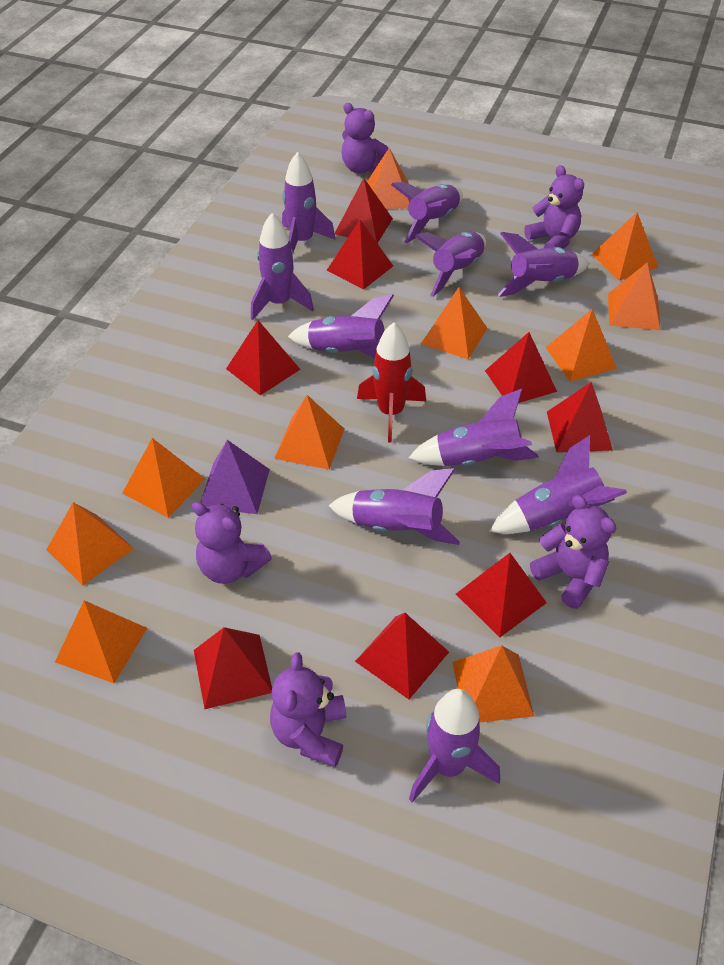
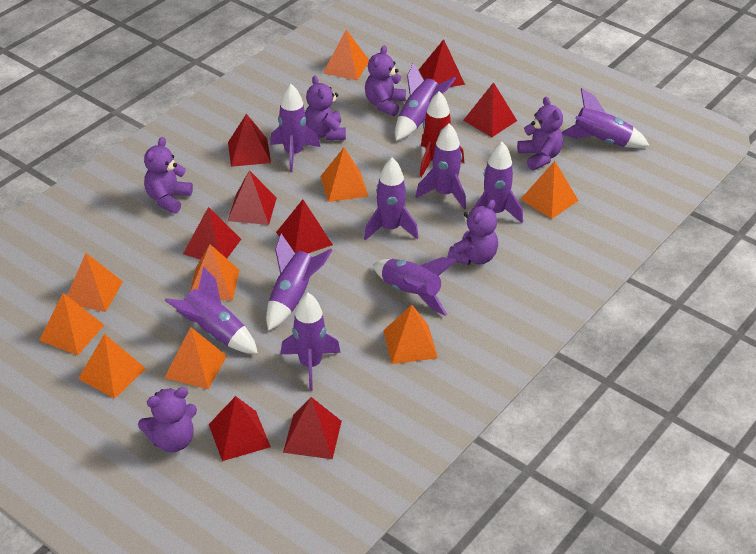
orange pyramid: [46,502,134,586] [55,600,147,683] [122,438,205,518] [274,395,344,470] [367,148,411,209] [421,287,487,359] [452,645,534,723] [546,309,617,381] [592,212,658,281] [608,262,660,330] = 10 -> [39,293,104,355] [67,253,123,312] [78,334,146,399] [164,327,227,389] [190,244,239,301] [320,148,368,202] [323,29,369,81] [383,305,438,364] [521,161,579,219] = 9
purple pyramid: [201,440,270,514] = 1 -> none = 0
purple teddy bear: [192,501,272,584] [270,652,346,767] [341,103,389,173] [524,165,584,249] [530,495,616,609] = 5 -> [138,387,197,452] [144,137,193,214] [305,76,346,140] [365,45,406,116] [447,200,498,265] [517,97,563,170] = 6

